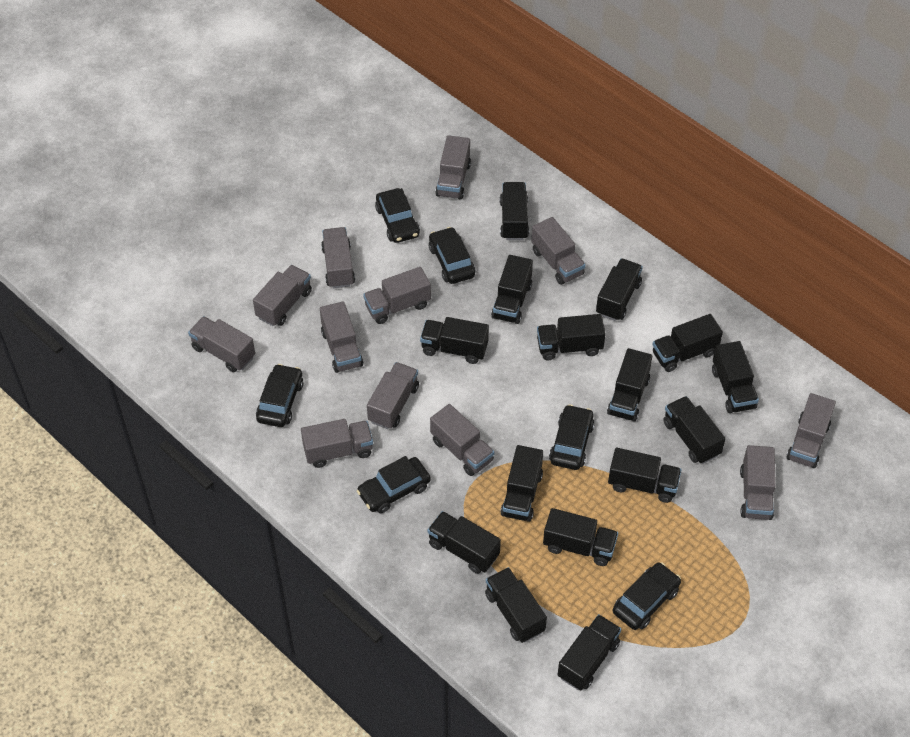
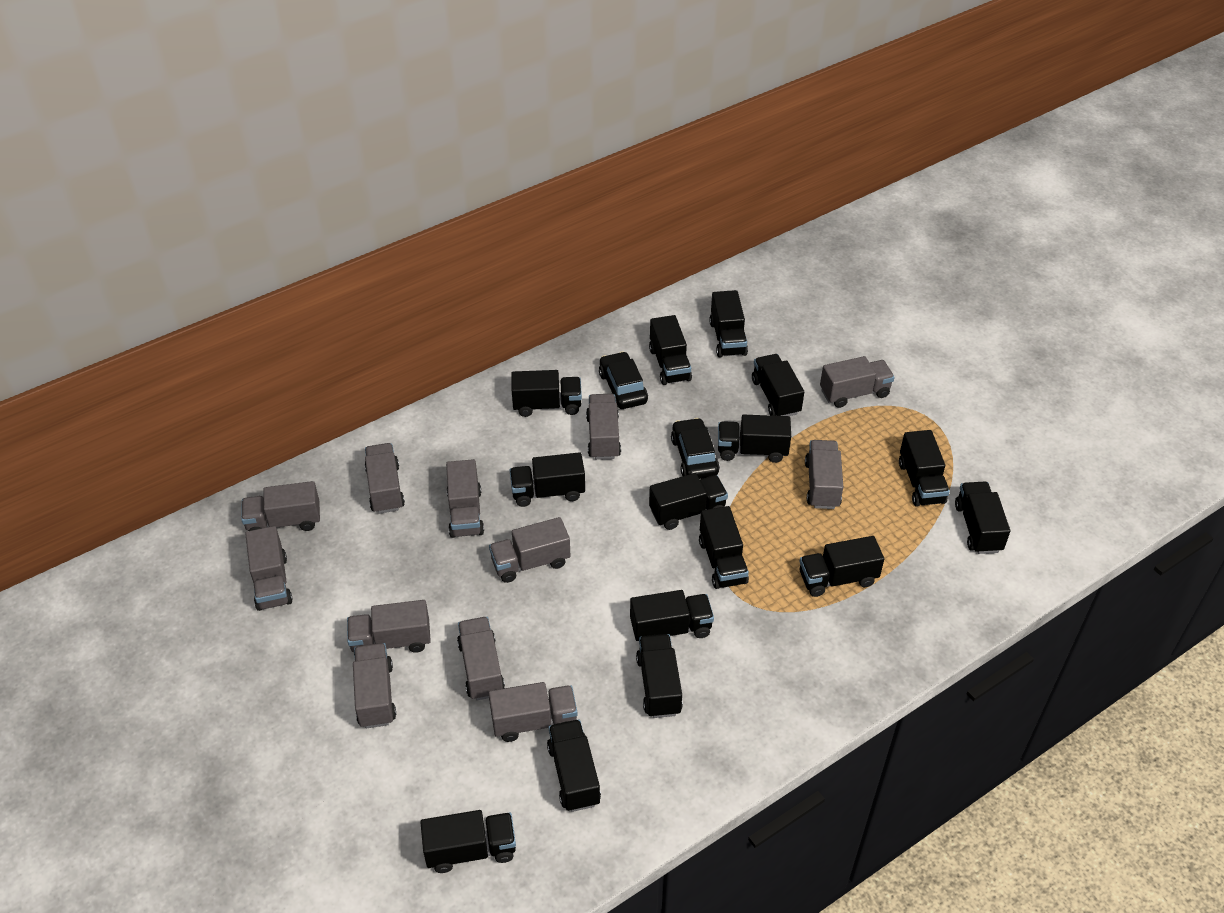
black car: [256,364,304,427] [357,456,431,513] [375,188,420,243] [429,227,475,284] [549,404,595,470] [613,562,681,630] = 6 -> [599,351,648,409] [671,418,720,479] = 2

